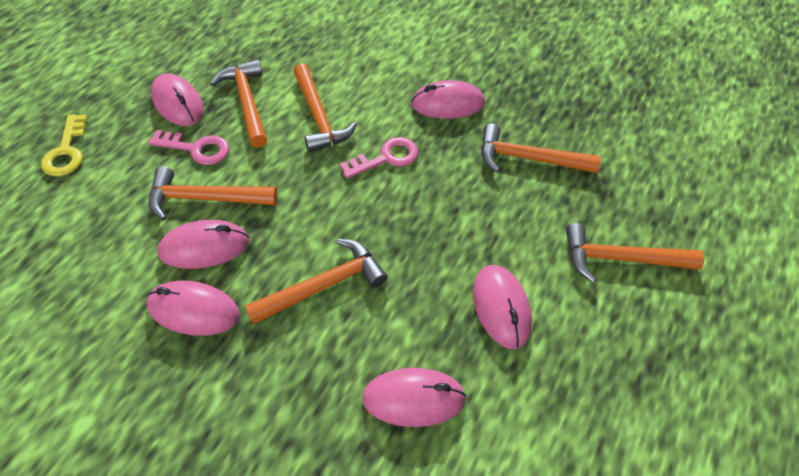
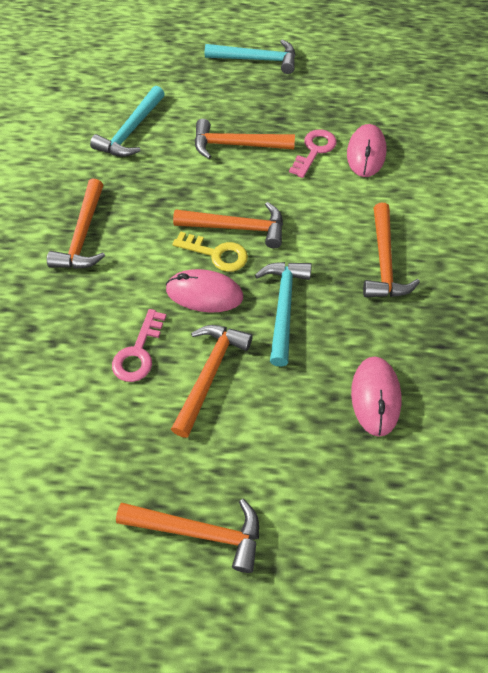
pink mouse: [147,281,240,336] [151,73,204,126] [157,220,249,269] [362,368,466,427] [411,80,485,119] [473,265,532,349] = 6 -> [166,269,243,312] [347,124,386,177] [351,356,402,437] = 3
turquoise hammer: none = 0 -> [90,86,165,157] [205,39,296,74] [255,262,312,367] = 3

